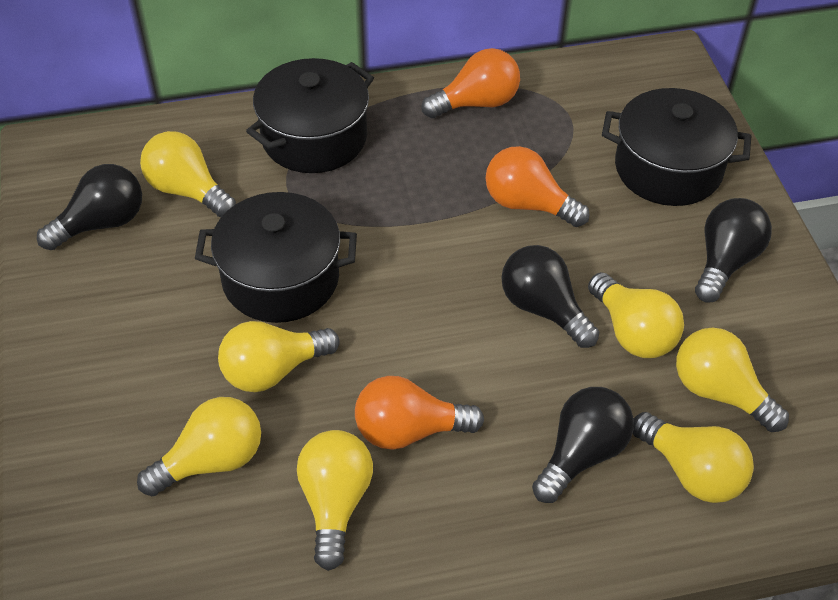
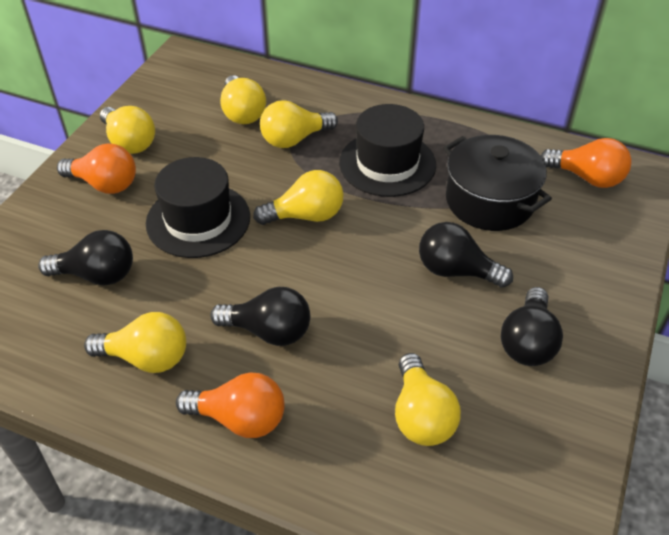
black hat: none = 0 -> [146,157,250,258] [339,104,436,197] = 2
black pot: [195,192,357,323] [246,58,374,173] [602,88,751,206] = 3 -> [443,135,552,231] = 1
yellow light bulb: [137,397,261,496] [140,131,236,217] [218,321,340,392] [297,430,373,571] [588,272,684,358] [633,412,754,503] [676,327,789,432] = 7 -> [84,312,186,373] [100,106,155,154] [220,75,266,124] [253,170,344,225] [260,100,338,148] [395,353,461,446] = 6

